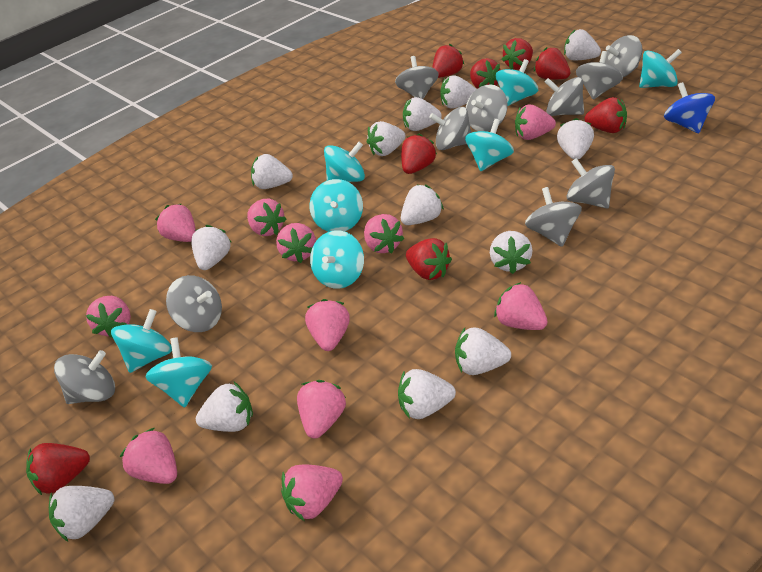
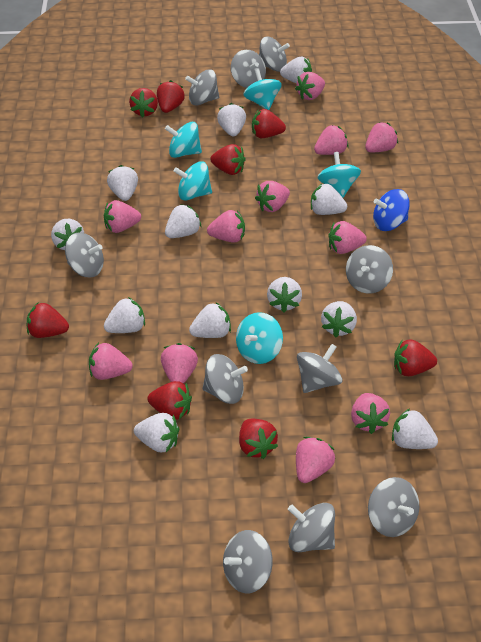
turquoise spinning top: [111,309,172,373] [145,337,212,408] [310,179,363,232] [310,230,364,289] [324,142,365,182] [465,119,514,171] [496,59,538,106] [639,49,682,88] = 8 -> [165,122,202,158] [174,161,212,200] [236,312,283,364] [243,69,282,110] [317,152,361,198] = 5
white strawberry: [49,486,114,541] [191,225,231,270] [196,382,253,432] [251,154,293,189] [367,121,406,156] [398,369,456,419] [401,185,444,225] [403,97,442,131] [440,75,476,109] [455,327,511,375] [490,231,533,274] [557,118,594,159] [564,29,601,61] = 13 -> [51,219,84,250] [104,297,145,333] [107,165,138,201] [134,413,179,452] [165,204,201,238] [189,302,231,338] [217,103,246,136] [267,277,302,313] [280,56,312,84] [311,184,347,215] [321,301,357,337] [392,409,438,449] = 12

